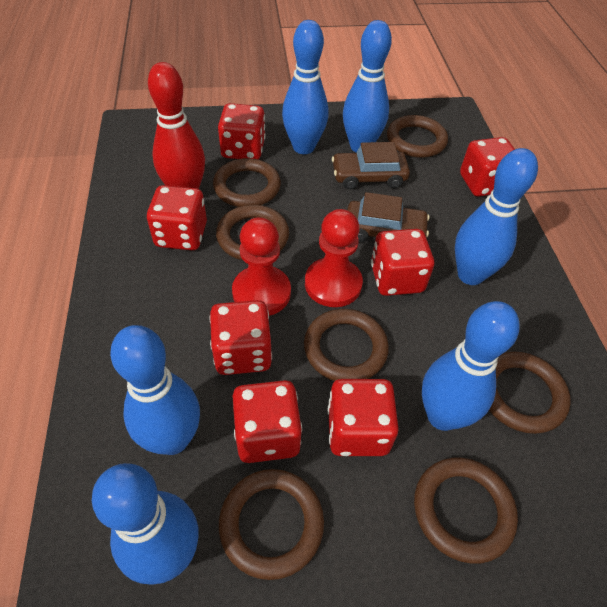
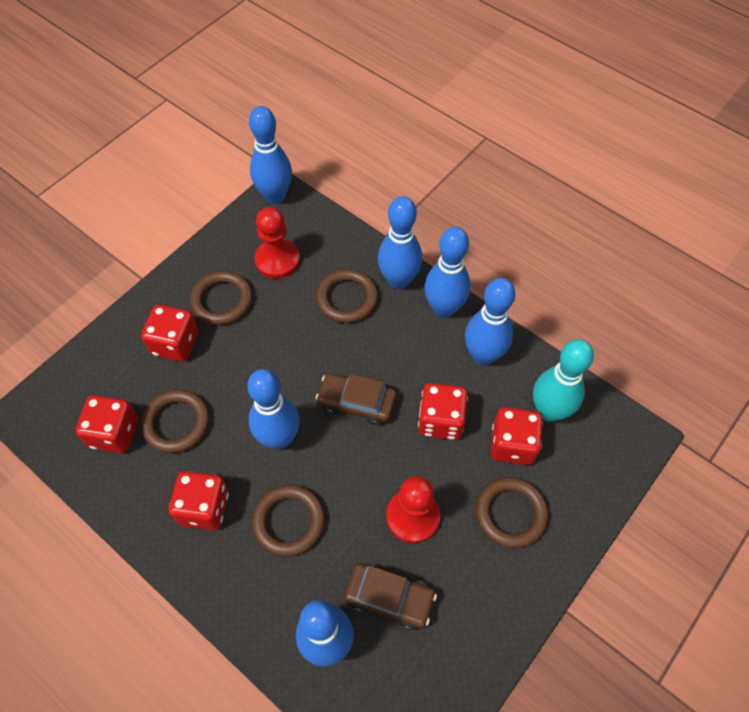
brown ring: [213,158,281,207] [216,205,289,260] [219,469,324,580] [304,309,389,381] [387,115,448,158] [414,458,518,564] [489,352,571,434] = 7 -> [141,389,210,453] [190,271,253,325] [252,485,325,556] [316,269,378,323] [476,477,549,548] = 5
red bowling pin: [148,62,205,189] = 1 -> none = 0
red dice: [147,185,207,250] [209,300,272,375] [218,103,265,159] [233,380,302,463] [328,379,399,456] [371,229,434,296] [460,137,515,197] = 7 -> [75,395,138,453] [141,305,198,362] [169,471,229,530] [418,383,468,440] [491,407,543,465] = 5
turquoise bowling pin: none = 0 -> [533,339,594,422] = 1

